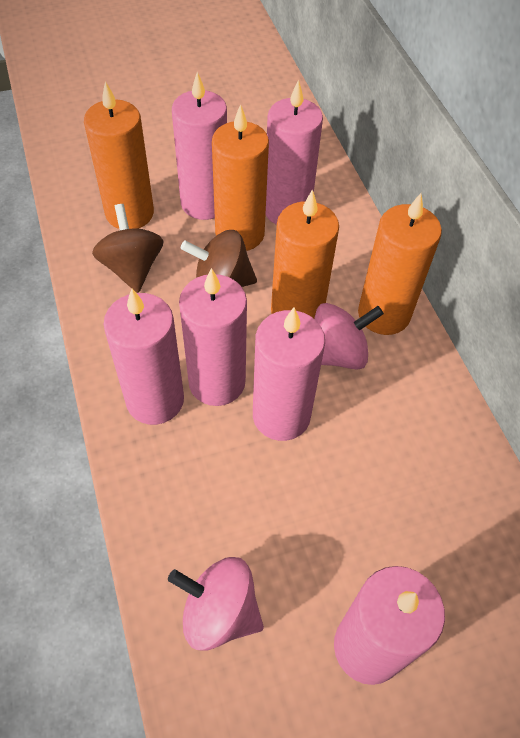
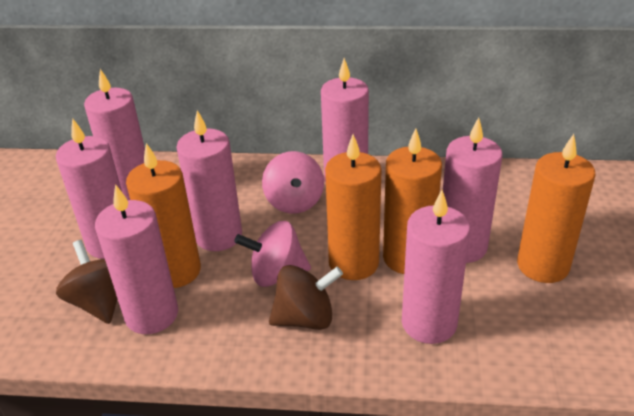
pink candle: [104,289,184,425] [172,72,227,220] [179,268,247,406] [253,308,325,441] [265,79,323,225] [334,566,445,685] = 6 -> [56,118,122,259] [84,69,145,200] [95,184,178,334] [176,110,242,251] [321,58,369,182] [402,190,470,344] [443,117,502,263] = 7

